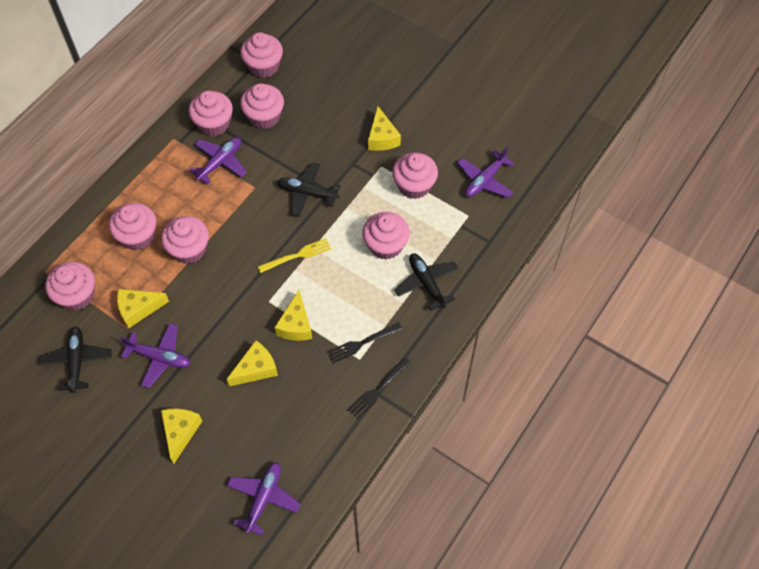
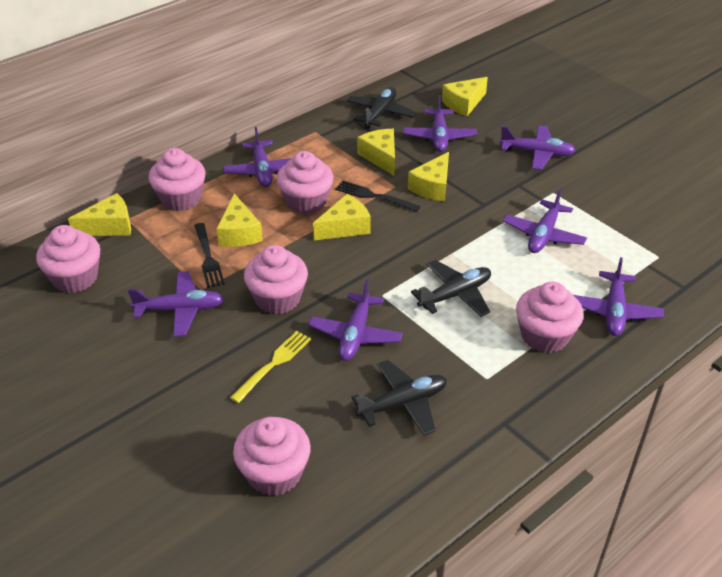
pink cupcake: [45,262,95,310] [109,203,156,250] [161,216,209,264] [189,91,233,136] [240,32,283,78] [240,83,284,129] [362,212,410,260] [392,152,438,199] = 8 -> [36,225,100,293] [148,148,206,211] [233,417,311,496] [244,245,308,314] [277,151,334,214] [516,282,584,353] = 6
purple plane: [120,323,190,388] [189,137,247,184] [227,462,301,535] [457,147,515,198] = 4 -> [128,271,224,337] [223,127,292,187] [308,279,403,361] [403,95,477,152] [500,125,576,170] [503,188,587,253] [573,257,664,336] = 7
yellow cheese: [117,289,169,328] [161,409,202,464] [227,340,278,387] [274,290,312,341] [368,106,401,151] = 5 -> [68,193,131,236] [216,193,263,247] [313,194,371,241] [357,129,395,176] [408,152,449,201] [442,77,488,116] = 6

